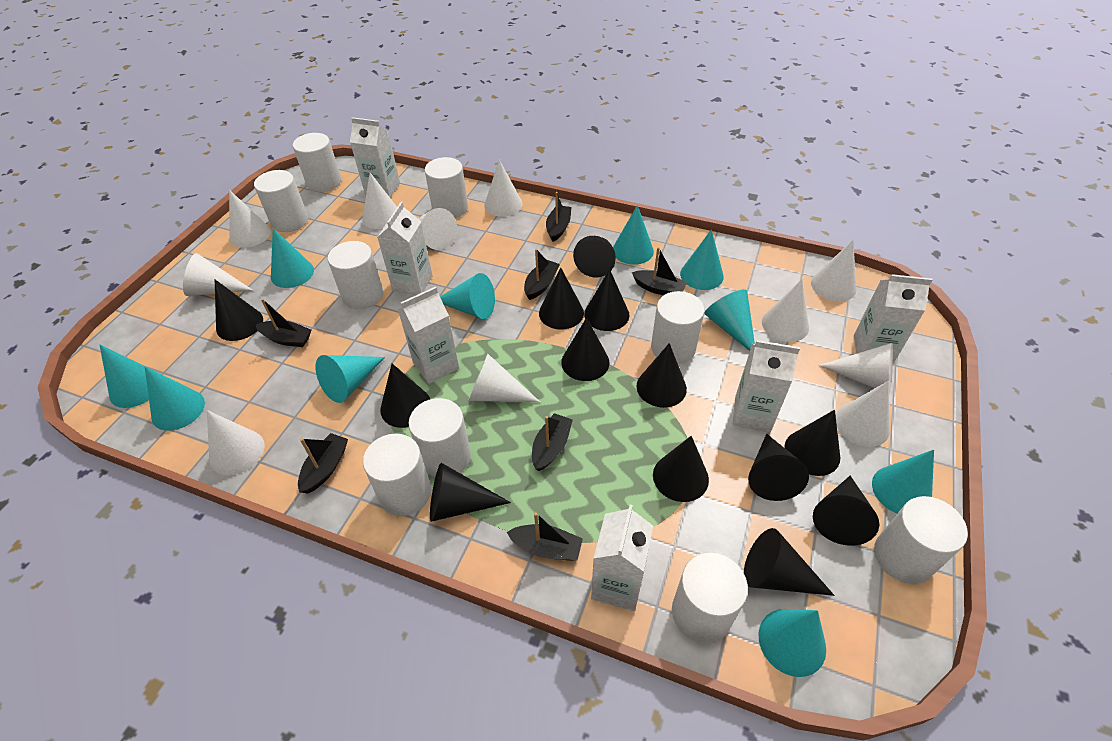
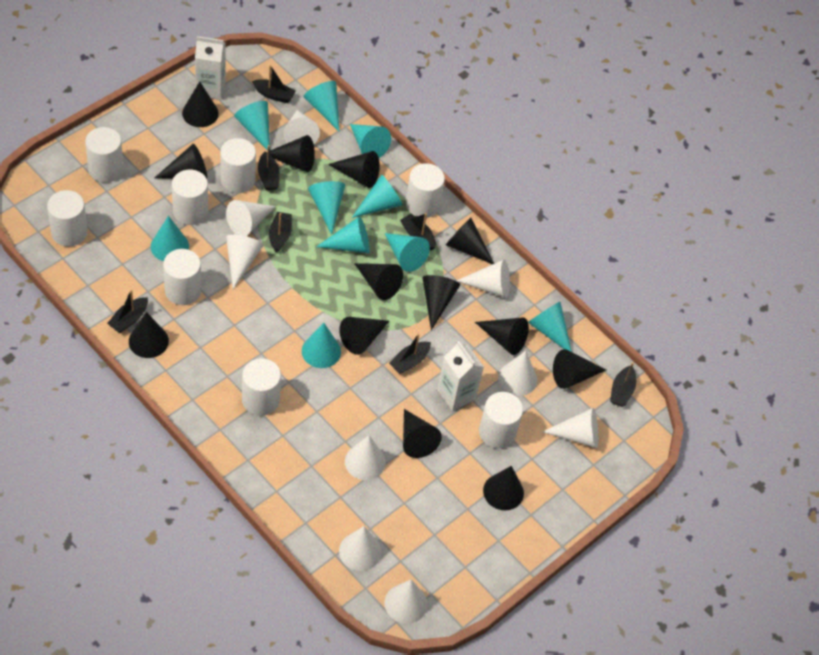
white carton: [350,117,400,198] [377,202,433,295] [398,287,459,384] [591,504,653,611] [733,340,800,432] [854,274,932,364] = 6 -> [195,36,226,100] [437,341,484,411] = 2
white cone: [183,253,253,296] [207,410,265,475] [229,190,271,248] [362,173,397,229] [418,208,457,250] [468,354,540,402] [484,160,523,217] [762,279,809,342] [811,240,857,301] [818,343,893,394] [836,381,890,447] = 11 -> [226,200,276,236] [226,234,264,289] [283,110,320,144] [339,526,381,571] [345,435,386,480] [385,580,427,624] [457,259,510,298] [498,351,537,396] [543,408,598,448] = 9
white cylinder: [254,170,308,232] [293,133,341,192] [328,241,383,309] [363,433,431,516] [408,398,471,477] [425,157,468,218] [651,291,704,364] [672,553,748,643] [874,496,968,584] = 9 -> [47,190,88,247] [85,127,124,183] [163,249,201,305] [172,170,208,225] [220,138,256,193] [242,358,281,416] [406,163,445,218] [479,392,523,449] = 8

